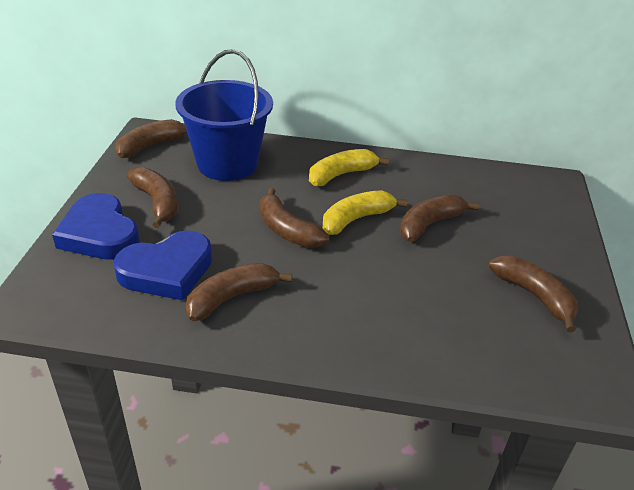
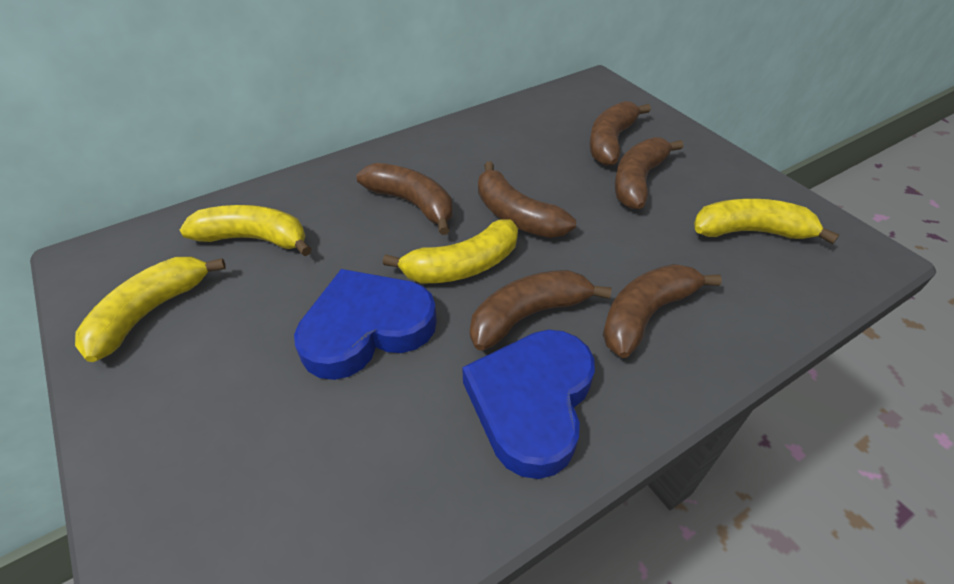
blue bucket: [176,49,273,181] = 1 -> none = 0
yellow banana: [309,149,389,186] [323,190,407,235] = 2 -> [75,257,226,362] [180,205,312,256] [383,219,518,283] [694,199,840,244] = 4

